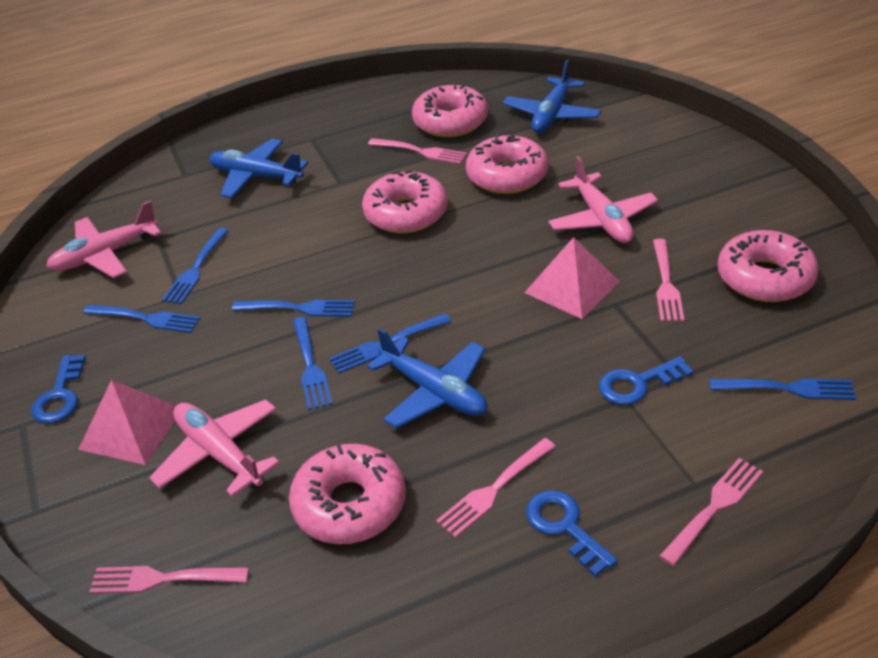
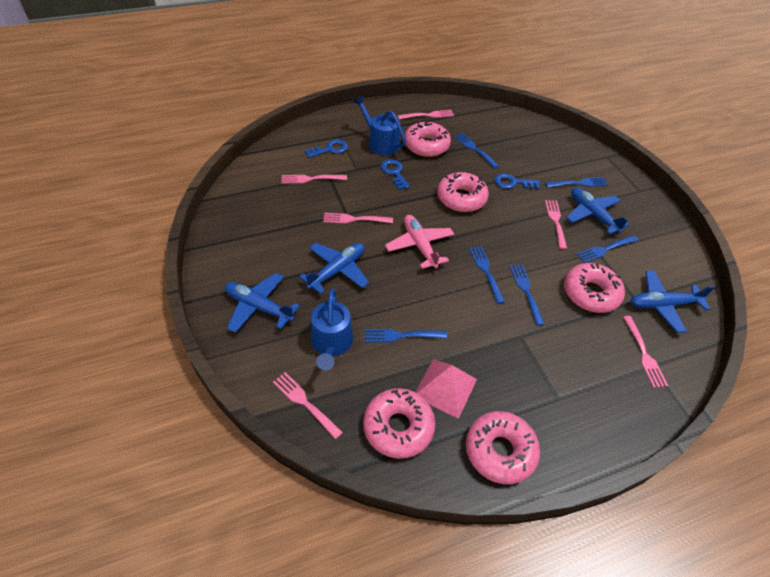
blue plane: [209,139,308,198] [367,328,488,428] [503,59,601,133] = 3 -> [225,273,300,333] [299,243,369,294] [566,187,630,235] [630,270,715,333] = 4
blue watering can: none = 0 -> [311,288,353,371] [353,96,406,155] = 2
pink fork: [89,566,249,594] [368,138,467,164] [436,438,556,538] [653,239,684,322] [659,458,763,566] = 5 -> [273,372,343,439] [281,175,347,184] [323,213,393,224] [398,110,454,119] [545,200,567,249] [623,316,668,388] = 6
pink plane: [46,201,162,278] [149,399,280,497] [548,156,658,243] = 3 -> [385,215,454,269] = 1
pink pyramid: [78,380,176,465] [524,237,620,319] = 2 -> [415,359,477,419] = 1

